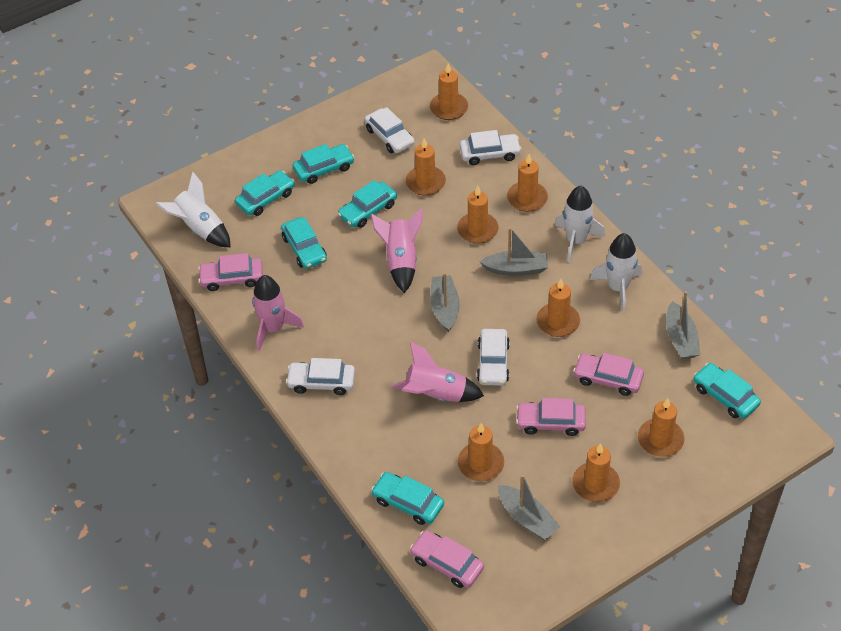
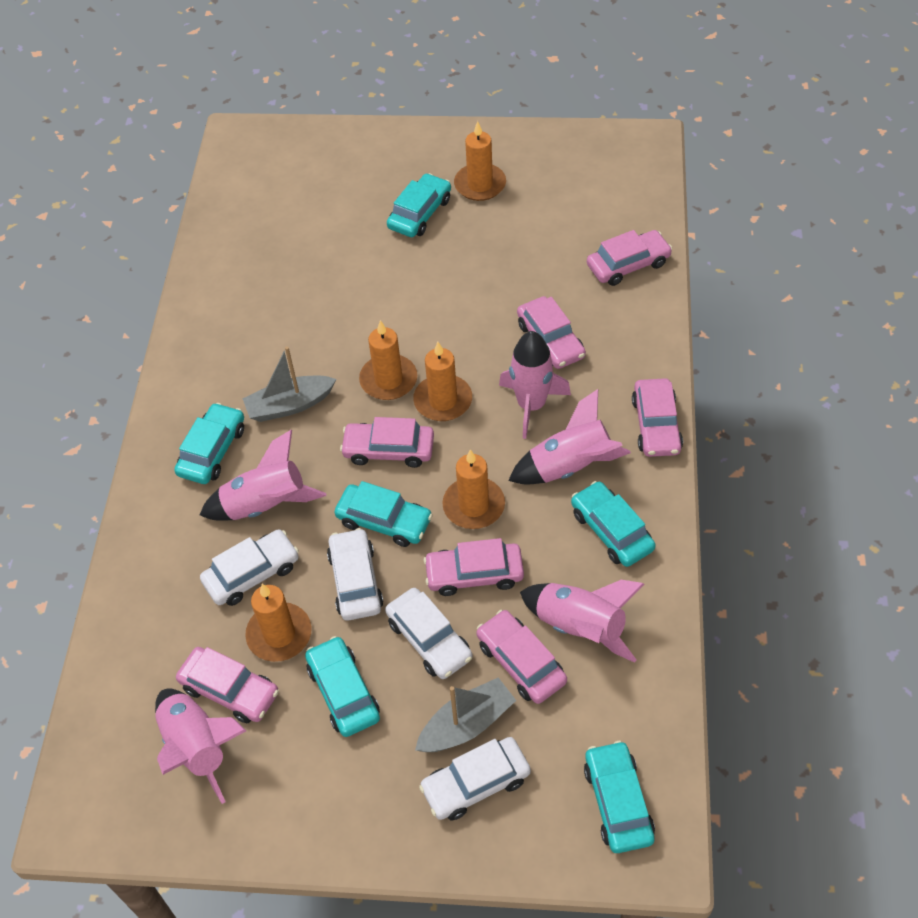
grey boat: [430,273,460,332] [480,227,548,276] [498,475,561,540] [666,291,700,359] = 4 -> [242,346,336,422] [415,677,516,752] = 2
orange candle: [406,138,446,196] [430,63,468,120] [457,186,499,244] [457,423,504,481] [507,154,548,212] [536,279,580,337] [572,443,620,502] [638,398,685,457] = 8 -> [245,584,311,662] [359,320,417,400] [413,342,472,421] [442,449,505,529] [454,121,506,201] = 5
pink car: [198,253,263,291] [410,530,484,588] [516,398,586,436] [573,353,644,396] = 4 -> [176,647,279,723] [340,417,434,468] [423,538,524,596] [476,610,567,704] [517,296,586,369] [587,230,672,286] [632,378,683,457] = 7
pink rocket: [252,275,304,351] [371,208,423,293] [392,342,484,402] = 3 -> [155,689,246,804] [200,430,326,521] [499,331,571,439] [508,389,631,484] [520,580,644,663] = 5
white rocket: [156,172,231,247] [555,186,605,262] [590,233,642,311] = 3 -> none = 0

